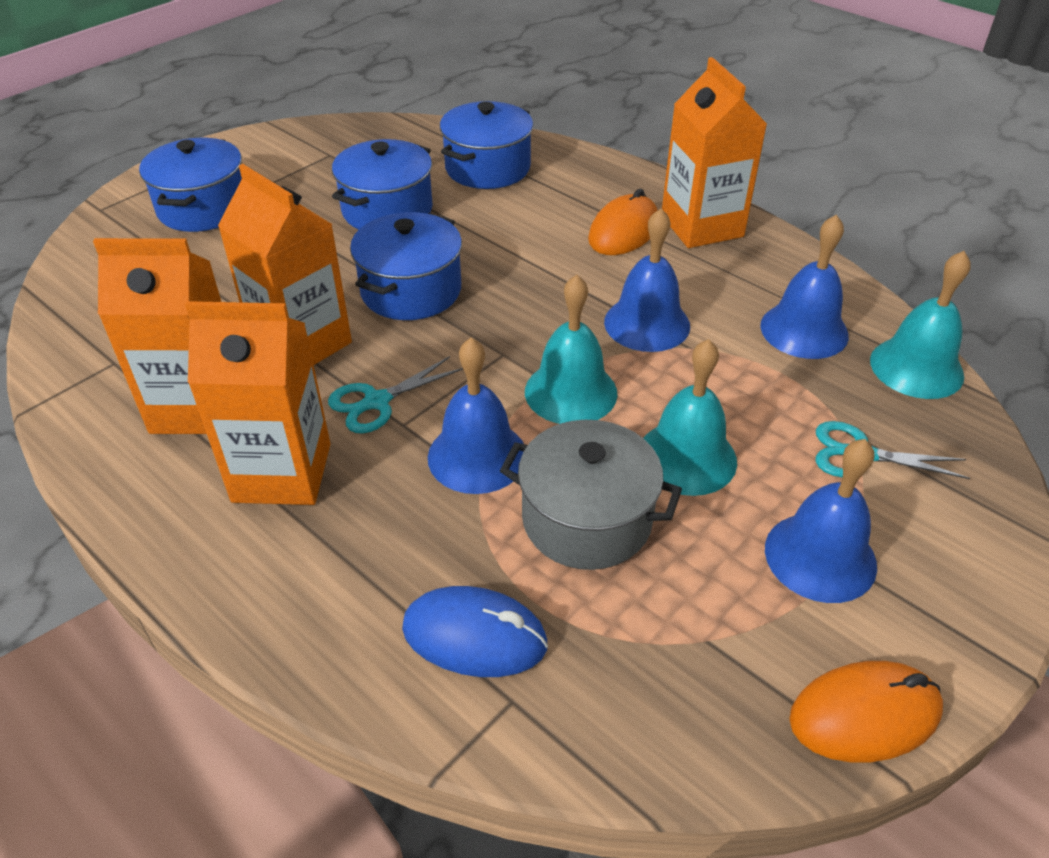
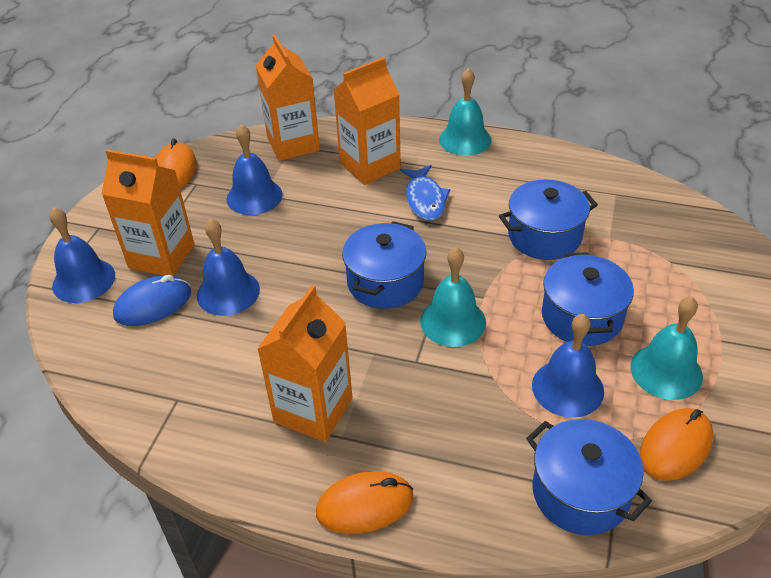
blue fish: none = 0 -> [400,165,451,221] = 1
grey pot: [500,420,682,570] = 1 -> none = 0
orange mouse: [588,189,658,255] [789,661,943,762] = 2 -> [156,138,197,188] [316,471,413,534] [640,408,713,481] = 3
turquoise scissors: [328,356,463,433] [816,421,970,479] = 2 -> none = 0

